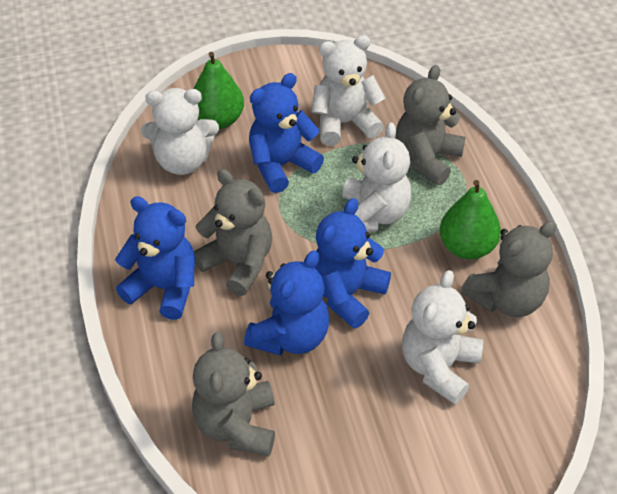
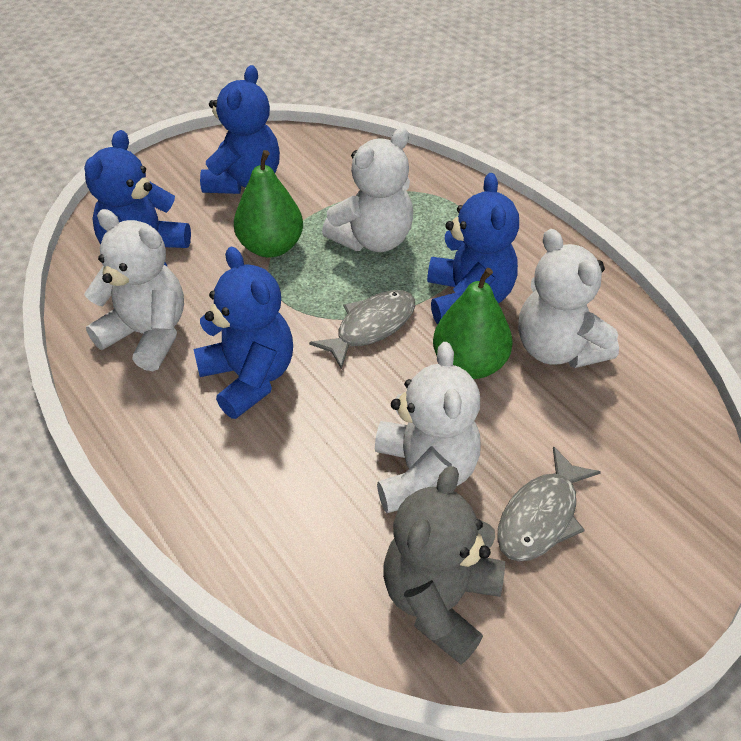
grey fish: none = 0 -> [309,290,415,370] [497,446,601,562] = 2
grey teddy bear: [192,332,275,456] [194,169,272,296] [396,65,465,185] [461,221,557,317] = 4 -> [383,466,505,664] = 1

